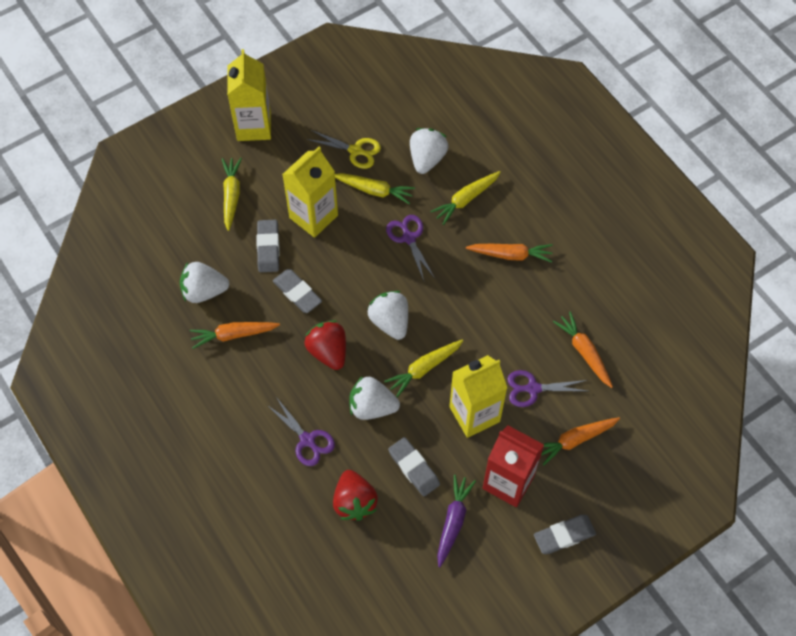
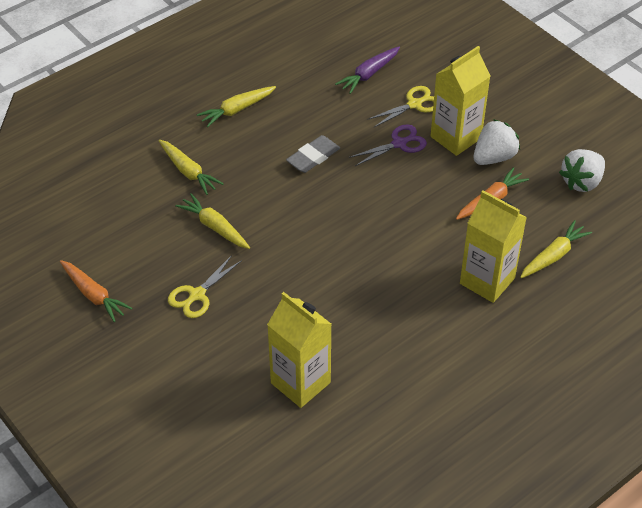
grey eraser: [257,220,279,272] [273,269,322,313] [388,437,440,496] [534,515,596,554] = 4 -> [286,135,340,173] = 1
orange carrot: [190,322,280,349] [466,244,553,263] [541,417,620,465] [553,311,613,388] = 4 -> [60,260,132,322] [456,167,529,220] = 2
purple scissors: [267,397,335,466] [386,215,435,281] [507,370,588,407] = 3 -> [349,124,427,166] = 1
red carton: [483,425,544,507] = 1 -> none = 0
red strawberry: [304,320,346,370] [333,470,378,521] = 2 -> none = 0
white strawberry: [180,262,229,303] [349,376,400,420] [368,291,408,340] [410,128,448,174] = 4 -> [474,119,520,165] [559,149,605,192] = 2
yellow scissors: [307,130,381,169] = 1 -> [168,255,242,318] [367,86,434,127] = 2

